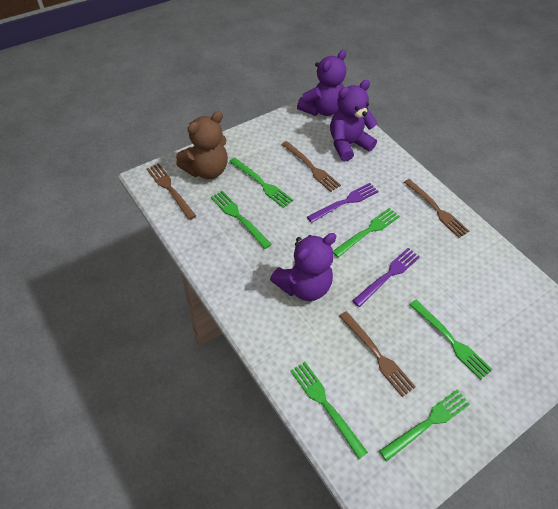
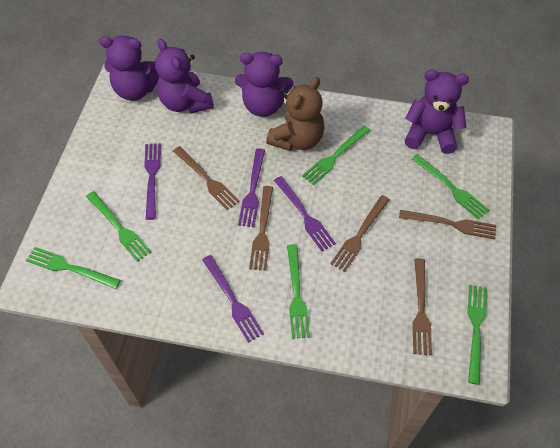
brown fork: [147,163,196,220] [282,141,341,192] [339,311,416,397] [404,179,469,238] = 4 -> [173,146,240,210] [249,186,273,271] [330,195,390,272] [399,210,496,240] [412,258,432,355] = 5
purple fork: [307,183,379,223] [352,248,420,307] = 2 -> [144,143,161,220] [202,255,264,343] [238,149,265,227] [274,176,336,251] = 4
purple teddy bear: [270,233,336,301] [297,50,346,116] [330,80,378,162] = 3 -> [99,35,159,101] [155,39,214,114] [235,52,293,117] [405,69,469,154] = 4

